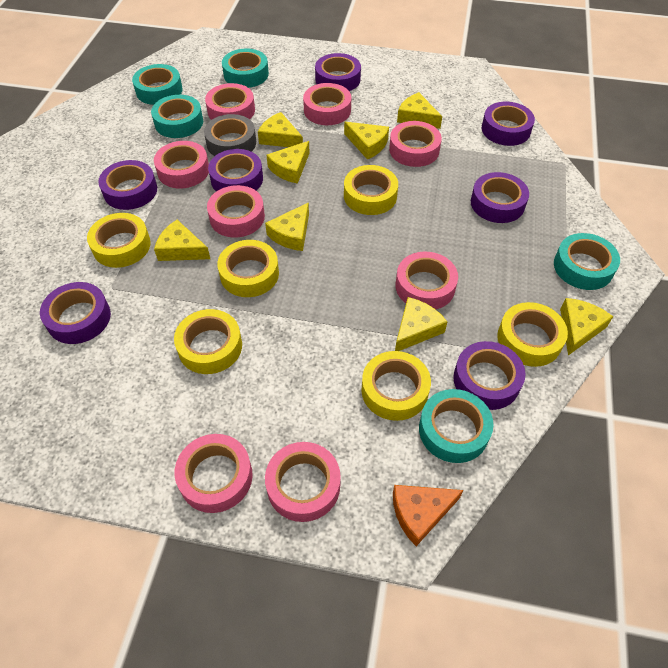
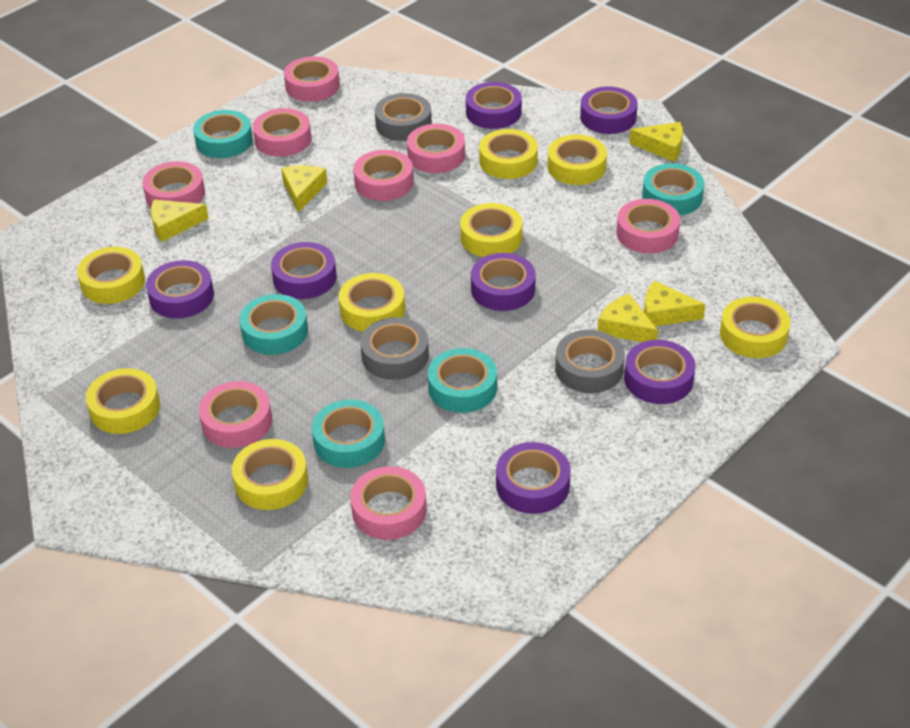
grey tape: [204,114,256,156] = 1 -> [360,317,429,380] [375,93,432,141] [555,330,625,393] = 3
orange cheese: [393,485,464,546] = 1 -> none = 0
yellow cheese: [154,220,210,261] [258,112,303,147] [265,202,309,251] [266,141,310,184] [344,122,389,160] [395,297,447,351] [397,92,442,129] [560,298,613,355] = 8 -> [151,199,209,242] [281,165,327,213] [598,294,658,342] [629,122,683,162] [644,280,706,327] = 5
yellow tape: [87,213,151,268] [174,309,242,374] [217,240,279,297] [344,165,398,215] [361,351,431,421] [497,302,568,367] = 6 -> [77,247,145,304] [86,368,160,434] [232,439,308,510] [339,273,405,332] [460,203,522,257] [479,129,538,179] [548,135,607,185] [720,297,791,358] = 8

